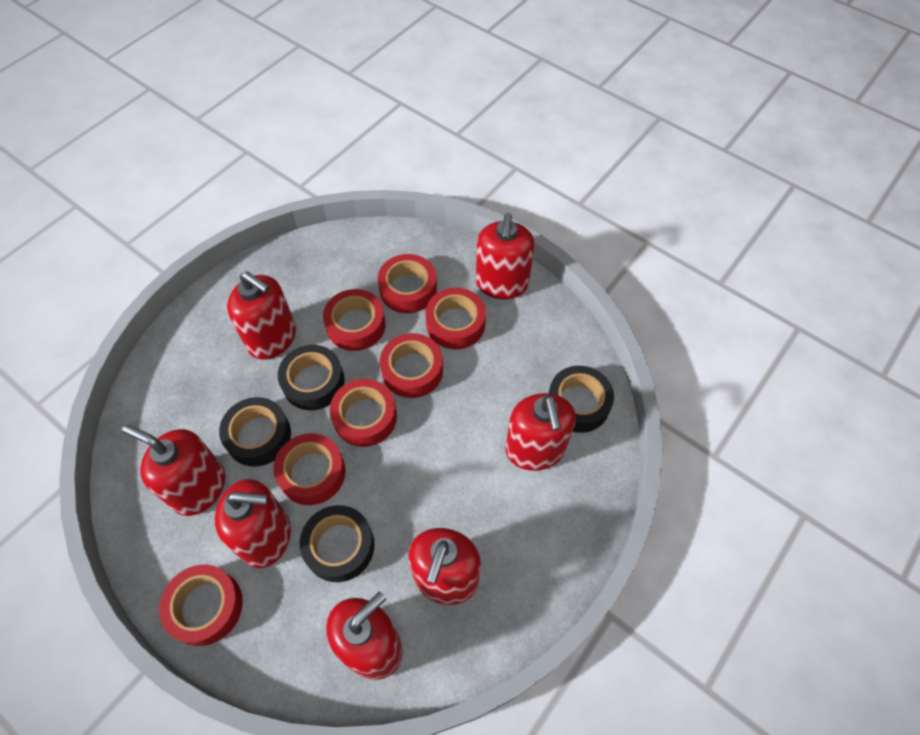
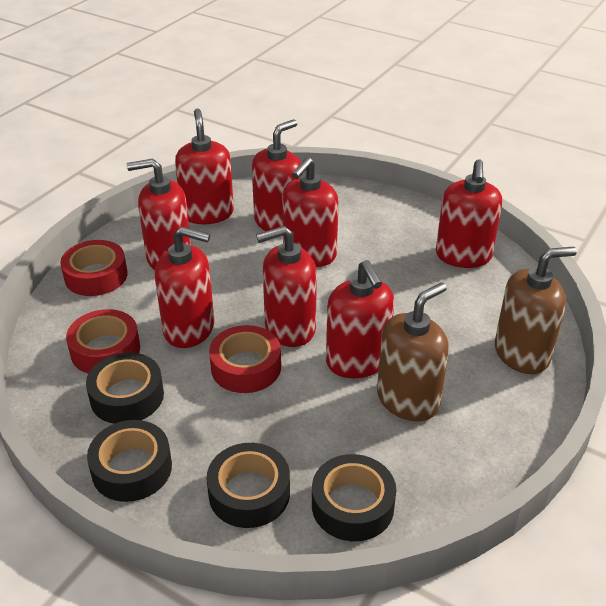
brown soap dispenser: none = 0 -> [377,282,449,421] [495,247,577,374] = 2
red soap dispenser: [122,425,225,516] [215,479,291,568] [227,271,296,360] [326,592,403,680] [408,528,481,605] [476,213,535,299] [506,393,576,471] = 7 -> [127,159,191,270] [155,226,214,348] [175,109,234,224] [252,119,301,231] [256,226,317,347] [282,157,339,267] [326,260,394,378] [436,159,502,268] = 8
red tape: [159,565,243,646] [274,433,345,505] [323,289,386,351] [330,379,397,447] [378,254,437,313] [380,333,443,398] [426,288,486,349] = 7 -> [60,240,128,296] [66,309,140,374] [209,325,281,393] = 3

